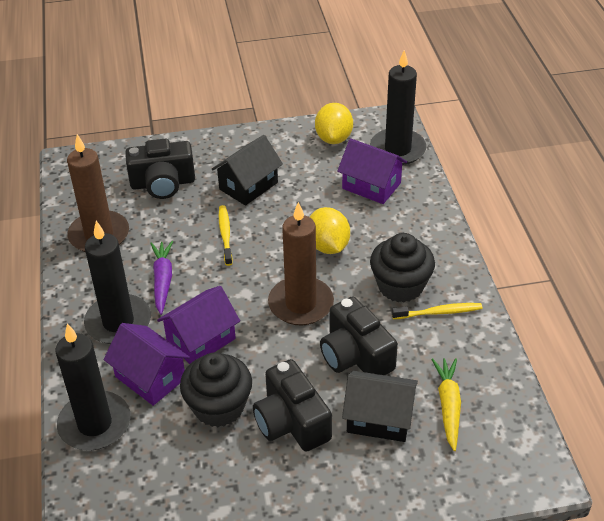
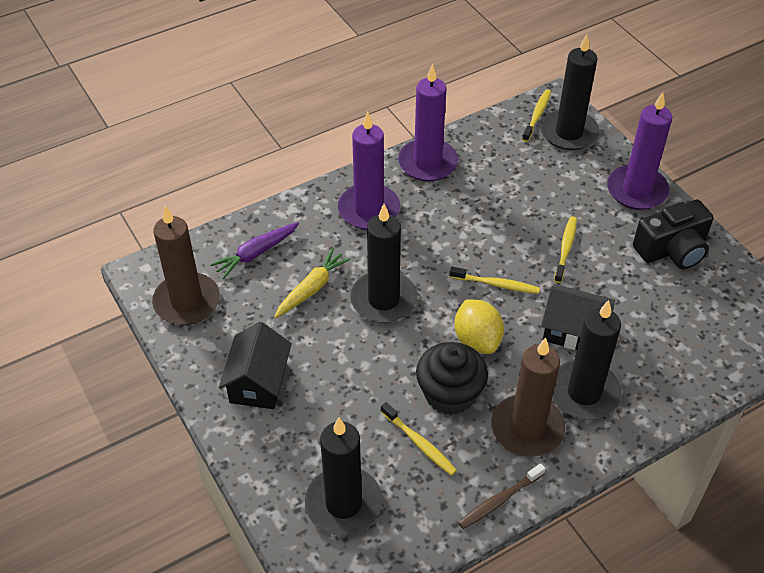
black camera: [125,138,195,199] [253,359,332,452] [320,296,398,375] = 3 -> [633,200,714,269] = 1
black candle: [55,323,130,450] [84,221,151,344] [370,50,427,165] = 3 -> [305,418,382,536] [350,204,417,323] [540,34,599,150] [552,300,622,419] = 4
black cupcake: [180,352,252,427] [370,233,435,302] = 2 -> [416,342,488,415] = 1
brown toothbrush: none = 0 -> [458,463,546,529] = 1
purple candle: none = 0 -> [338,111,400,230] [398,64,458,182] [607,92,672,210] = 3
purple house: [104,323,190,406] [157,286,240,364] [337,138,407,204] = 3 -> none = 0
yellow lemon: [310,207,350,254] [315,103,353,144] = 2 -> [455,299,504,354] = 1
yellow toothbrush: [219,205,233,266] [392,303,482,319] = 2 -> [381,402,457,476] [450,267,540,294] [522,89,551,142] [554,216,577,283] = 4

